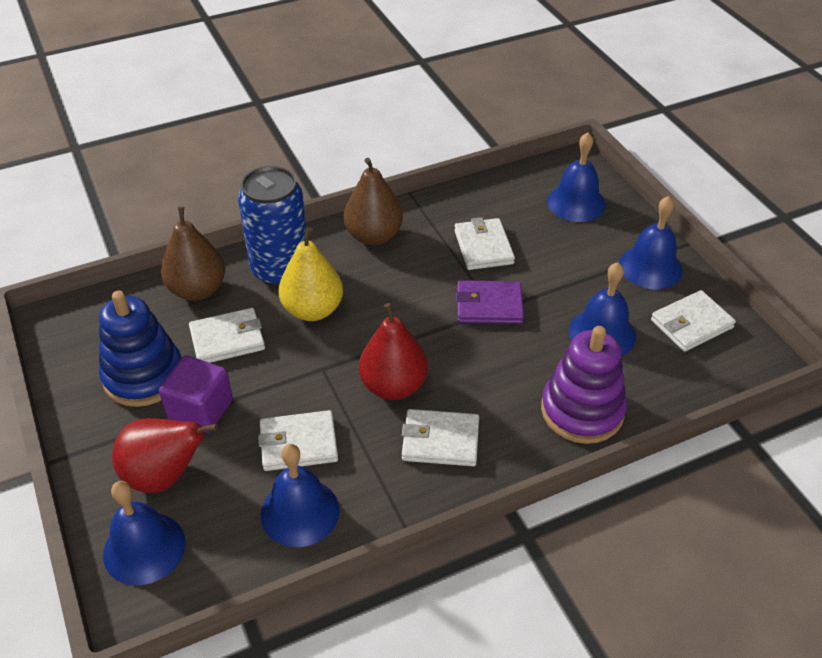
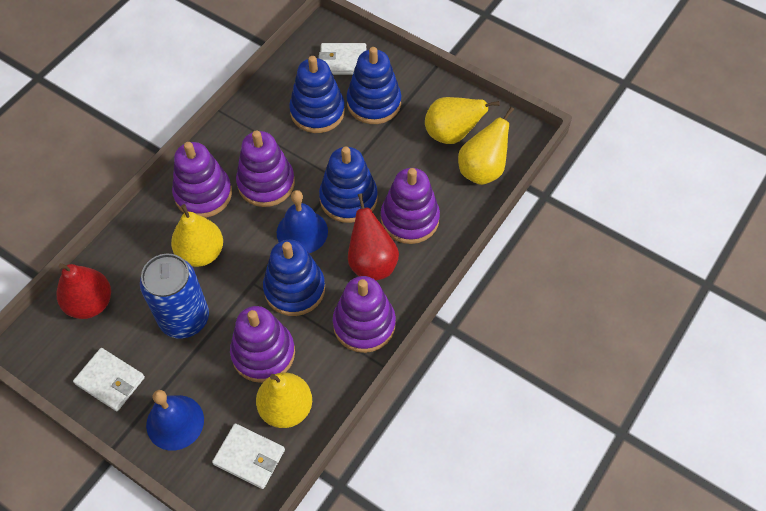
blue bell: [103,481,185,585] [261,444,340,547] [547,132,606,222] [569,262,636,356] [619,196,683,289] = 5 -> [146,390,204,451] [277,190,328,253] = 2
blue stacking toy: [99,290,181,407] = 1 -> [263,240,325,316] [289,56,345,133] [319,146,378,223] [346,47,401,124] = 4
brown pear: [161,207,225,301] [343,158,403,245] = 2 -> none = 0
purple cube: [159,356,233,433] = 1 -> none = 0
purple stacking toy: [541,326,627,444] = 1 -> [172,142,232,218] [230,306,295,383] [236,130,295,207] [333,276,396,353] [381,168,440,244] = 5
purple wallet: [456,280,524,324] = 1 -> none = 0
white wallet: [189,308,265,363] [258,410,338,471] [402,409,479,466] [454,217,515,270] [651,290,736,352] = 5 -> [73,348,145,411] [212,424,285,489] [319,43,366,75] = 3
yellow pear: [279,227,343,321] = 1 -> [171,204,223,267] [256,373,312,428] [425,97,500,144] [458,107,514,185] = 4

